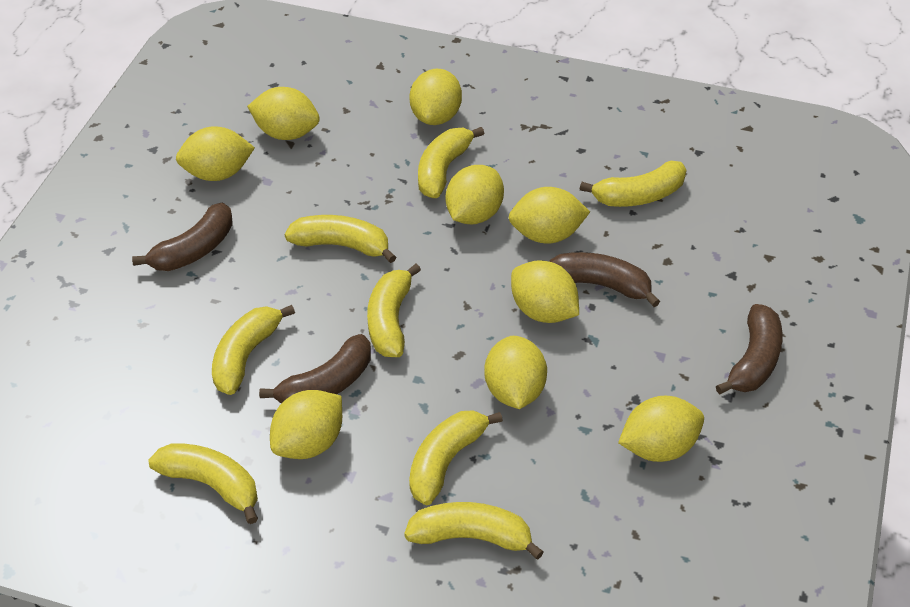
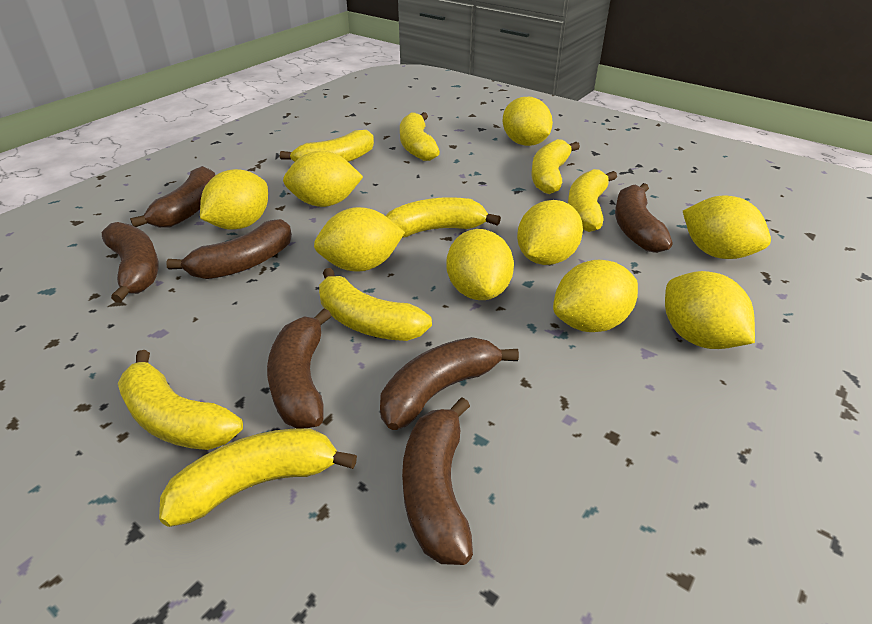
brown banana: [132,203,233,271] [259,334,371,403] [549,252,660,307] [716,304,783,395] = 4 -> [102,222,159,303] [130,166,215,228] [166,219,292,279] [267,309,331,429] [380,337,519,430] [402,397,473,565] [615,183,673,253] = 7

